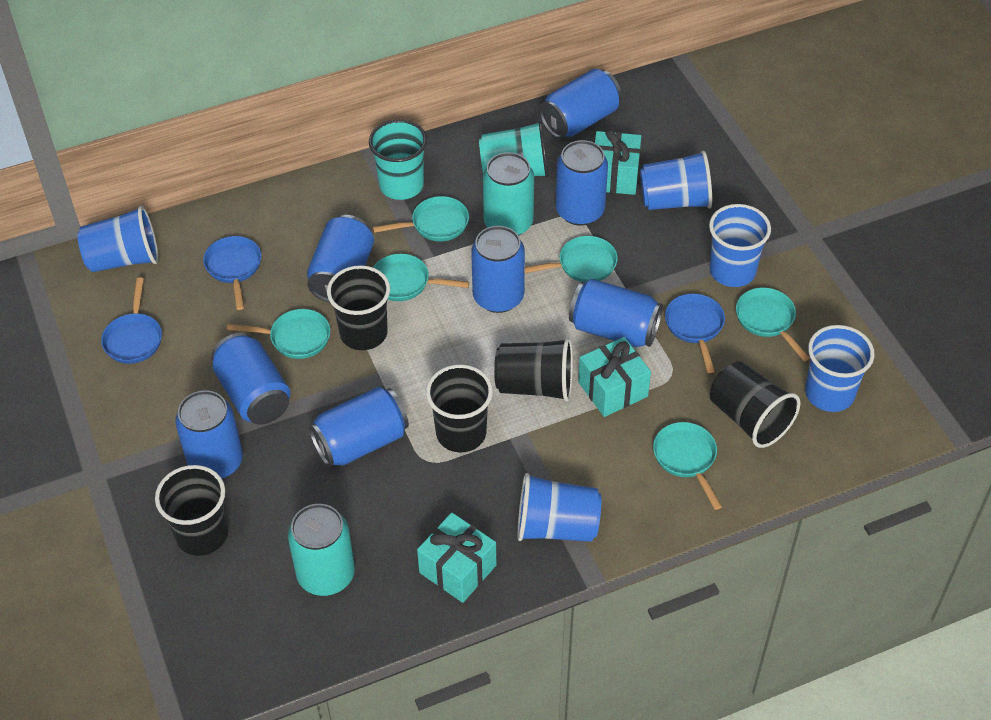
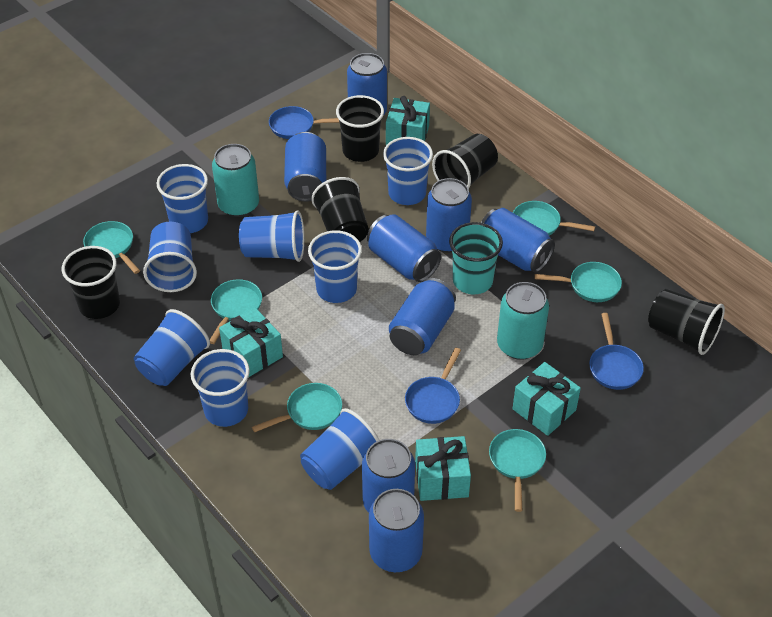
blue cup: [77,206,158,272] [517,473,601,542] [640,150,712,210] [709,204,771,287] [805,325,874,412] = 5 -> [134,309,210,386] [143,222,197,292] [156,164,208,233] [191,349,250,427] [239,210,304,262] [300,408,379,490] [308,230,362,303] [383,137,433,205] = 8
turquoise cup: [369,120,427,200] [479,121,549,178] = 2 -> [449,222,503,294] = 1
turquoise gift: [417,513,496,603] [578,337,651,417] [595,129,641,195] = 3 -> [219,307,283,377] [386,96,430,145] [415,436,471,501] [512,362,581,436] = 4

